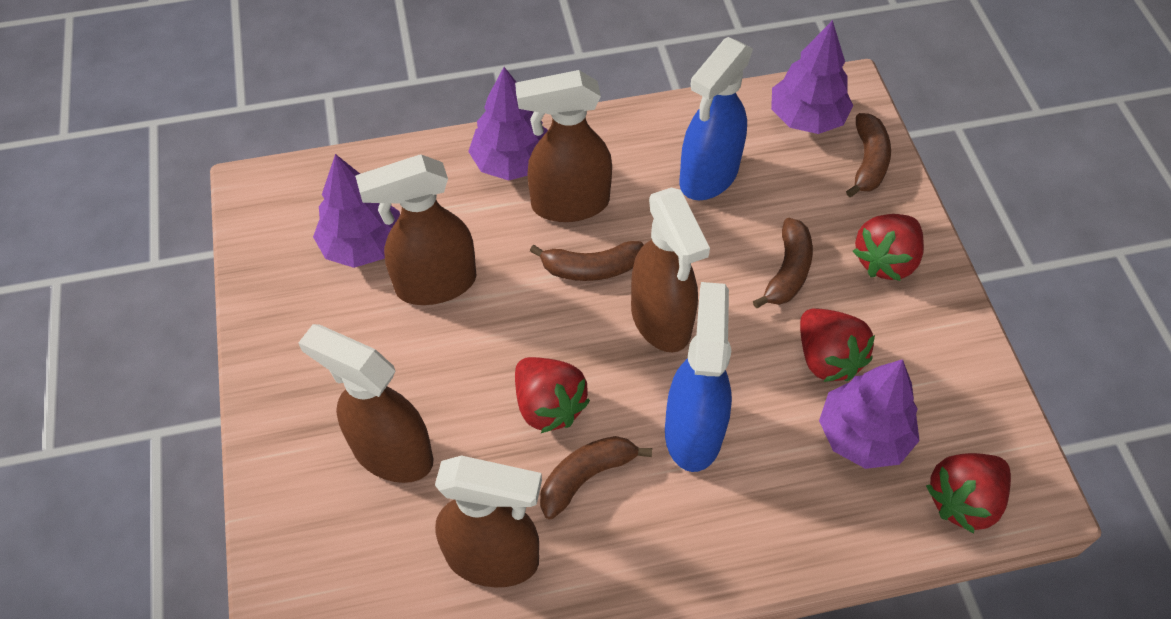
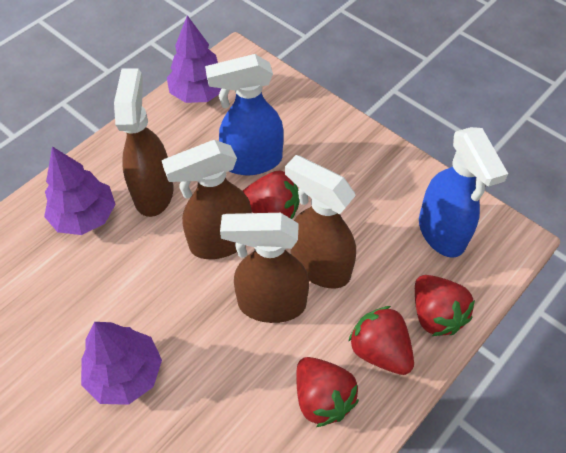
brown banana: [530,241,644,281] [540,436,652,519] [753,218,813,308] [846,113,891,197] = 4 -> none = 0
brown spray bottle: [298,324,434,483] [355,154,476,305] [435,455,542,587] [515,70,612,222] [631,188,710,352] = 5 -> [114,68,173,217] [162,140,252,259] [220,213,309,323] [285,155,356,289] = 4
purple tree: [313,154,400,268] [468,67,548,181] [771,20,853,134] [819,359,920,469] = 4 -> [44,147,116,235] [81,322,162,405] [167,15,221,103] = 3

